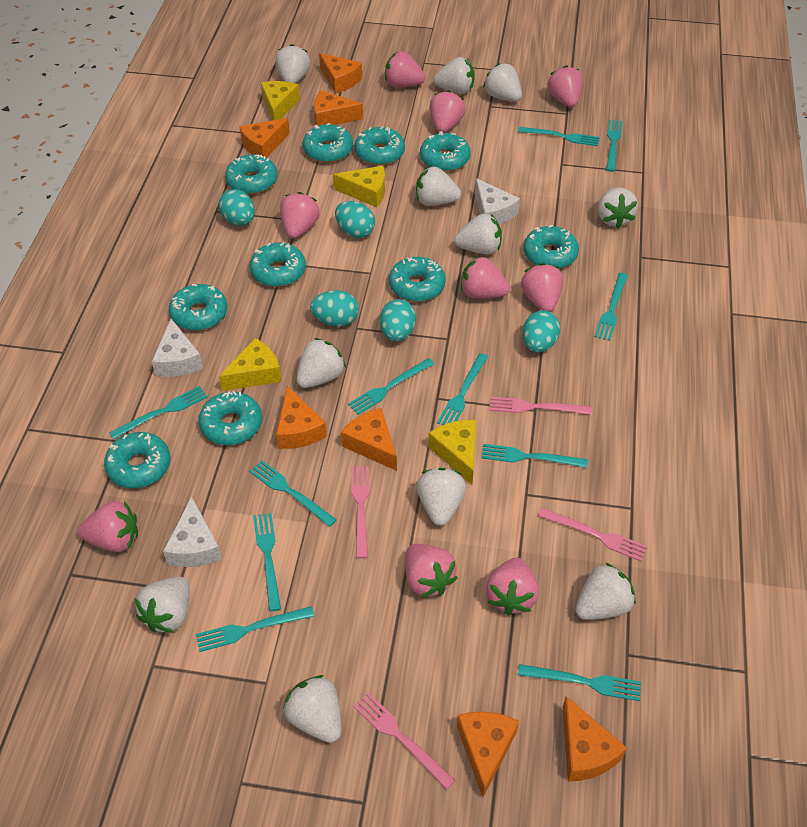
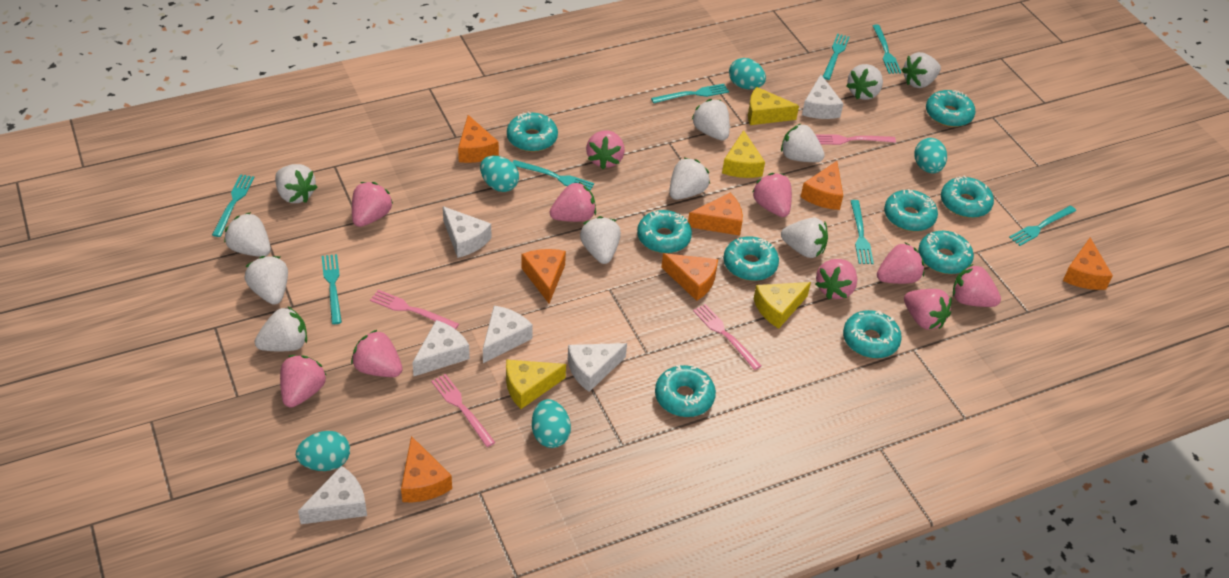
pink strawberry: [78,501,138,552] [280,192,320,239] [385,51,426,87] [406,544,458,598] [429,90,466,133] [461,256,510,298] [486,558,539,616] [521,263,563,312] [548,65,583,107] = 9 -> [280,355,327,408] [351,330,403,377] [352,182,393,227] [550,182,596,222] [586,130,625,169] [752,173,792,217] [815,259,857,299] [877,243,924,284] [904,289,952,330] [953,264,1001,307] = 10
turquoise donut: [104,432,170,488] [169,284,227,331] [198,391,262,445] [225,154,277,194] [250,243,306,287] [303,123,353,162] [355,126,405,165] [389,257,446,302] [420,131,471,171] [523,225,579,269] = 10 -> [507,111,558,152] [637,210,692,253] [655,365,716,417] [724,236,779,281] [843,310,902,358] [884,189,938,232] [918,231,974,274] [926,90,975,127] [941,176,994,218] = 9
turquoise fork: [109,386,208,440] [196,606,315,652] [249,460,337,527] [253,513,281,611] [348,358,434,415] [437,353,488,425] [481,444,588,468] [518,127,599,146] [518,664,641,701] [594,273,628,341] [606,120,622,172] = 11 -> [212,174,255,237] [322,254,342,324] [512,160,594,190] [651,84,729,103] [823,34,849,80] [851,200,874,264] [873,25,901,74] [1009,206,1076,246] = 8
white cheese: [152,319,203,377] [163,496,222,567] [475,178,520,225] = 3 -> [298,466,367,524] [412,320,470,376] [443,206,491,258] [483,306,533,363] [568,343,627,392] [802,74,844,119] = 6

